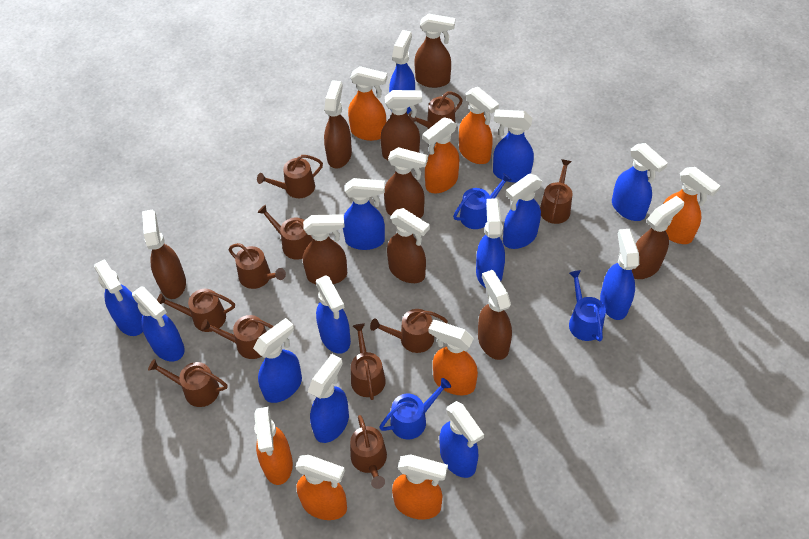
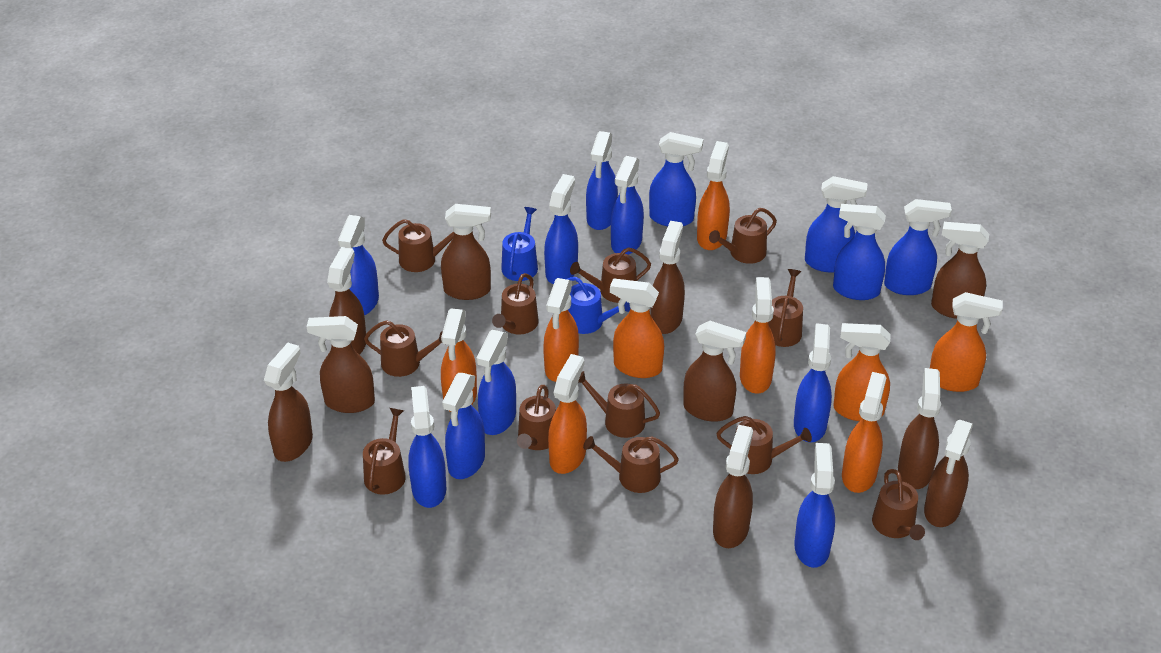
blue watering can: [379,378,451,439] [453,173,512,229] [569,270,606,341] = 3 -> [501,207,538,281] [567,277,630,334] = 2
brown spray bottle: [142,209,186,299] [303,214,347,284] [324,80,352,168] [380,90,422,161] [384,147,428,218] [387,208,430,283] [414,14,455,88] [478,270,512,360] [632,196,684,279] = 9 -> [264,343,313,462] [307,316,375,413] [327,247,366,355] [441,204,491,300] [651,221,685,334] [683,321,746,422] [713,425,753,548] [898,368,941,489] [924,420,973,527] [931,222,989,319] = 10
brown watering can: [148,359,227,407] [157,289,235,332] [201,315,274,359] [229,243,286,289] [257,155,323,198] [257,205,312,259] [350,415,387,489] [351,324,386,400] [370,309,448,353] [408,92,463,129] [540,159,573,224] = 11 -> [363,408,406,495] [364,320,447,377] [382,219,454,272] [492,273,539,334] [517,385,556,450] [570,247,651,303] [578,371,660,438] [583,436,679,493] [709,208,777,264] [716,416,812,474] [768,269,803,347] [872,469,925,540] = 12
orange spray bottle: [254,407,293,485] [295,455,347,520] [348,66,387,141] [392,455,448,520] [423,117,459,193] [429,320,478,395] [459,87,499,164] [663,167,720,244] = 8 -> [441,308,477,412] [543,278,579,382] [548,354,587,474] [610,278,664,378] [697,141,730,250] [740,277,776,394] [834,323,891,421] [842,372,886,493] [930,292,1003,392] = 9

